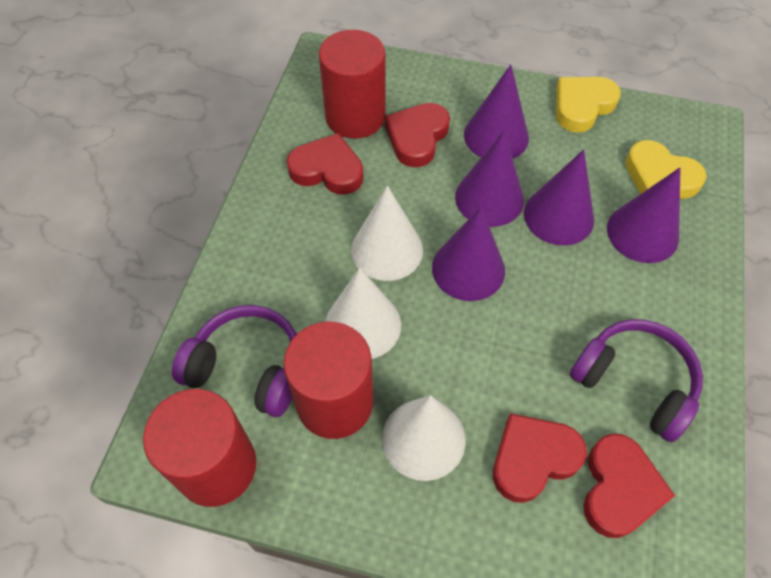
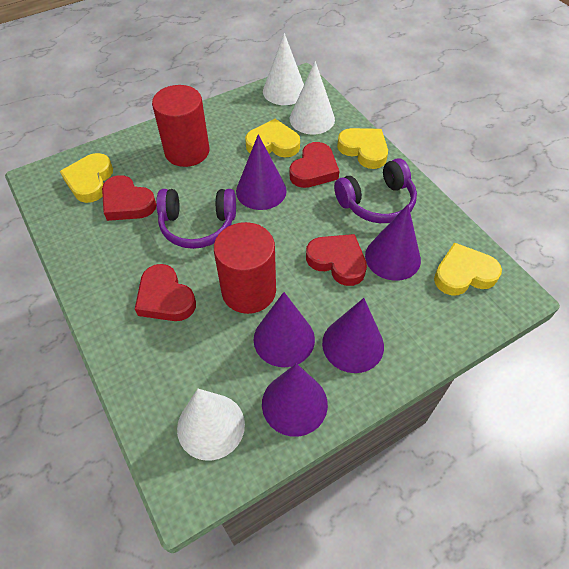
red cylinder: [143,389,256,507] [283,322,373,439] [319,30,385,139] = 3 -> [152,85,209,167] [214,222,276,314] = 2
yellow heart: [556,77,621,133] [625,140,707,199] = 2 -> [60,153,113,203] [245,119,300,157] [337,128,388,169] [434,242,502,295] = 4

